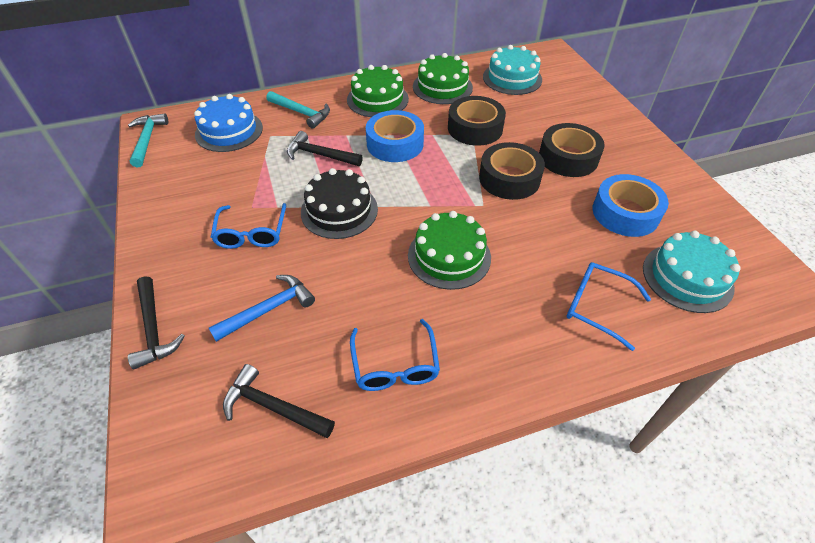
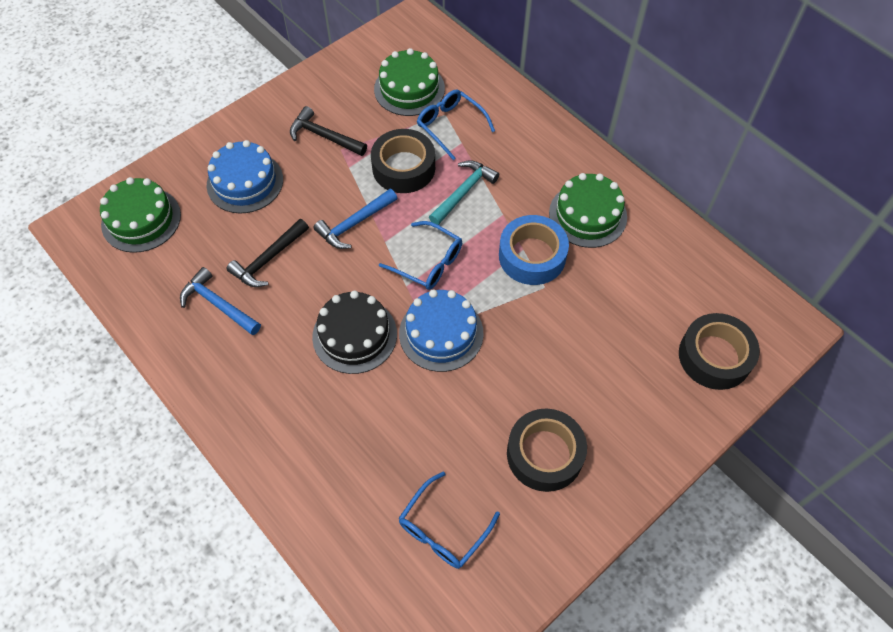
black hammer: [128,276,185,369] [223,364,335,438] [287,131,363,166] = 3 -> [227,219,309,287] [290,106,367,156] = 2
blue cake: [194,94,263,152] = 1 -> [207,140,283,214] [399,289,483,372] = 2
blue hammer: [209,275,315,342] = 1 -> [180,267,261,335] [313,189,397,249] = 2
blue tape: [366,110,424,162] [593,174,669,237] = 2 -> [499,215,569,285] = 1
turquoise cake: [483,45,542,95] [643,231,741,313] = 2 -> none = 0
turquoise hammer: [128,113,168,167] [267,91,330,129] = 2 -> [429,160,499,225] = 1

